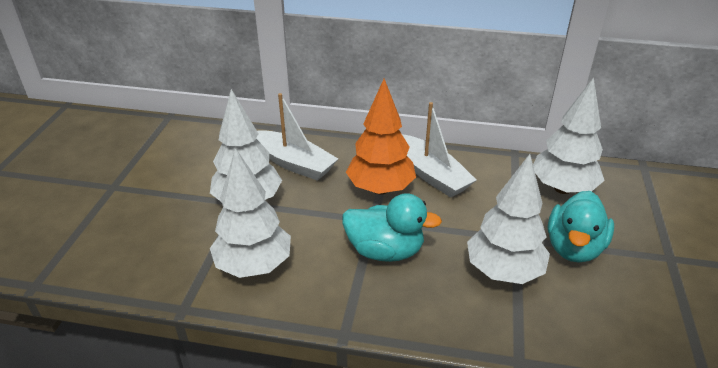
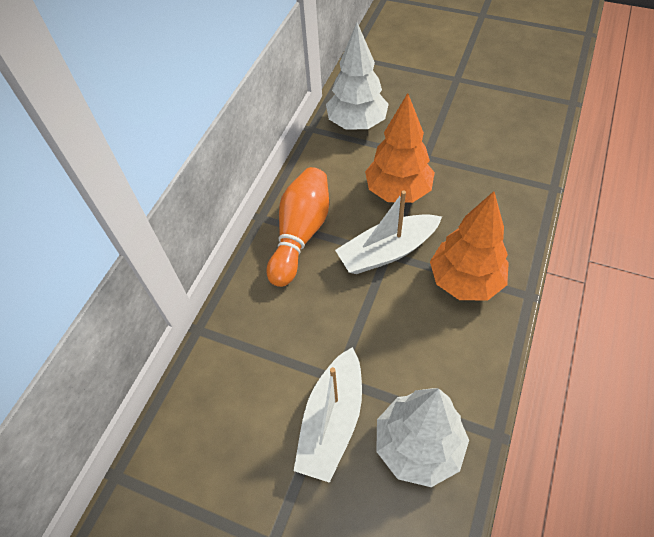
orange bowling pin: none = 0 -> [267,167,329,287] = 1
orange tree: [346,79,416,195] = 1 -> [365,93,435,203] [430,191,509,301] = 2
turquoise duck: [342,193,442,262] [548,191,614,263] = 2 -> none = 0
white tree: [210,89,282,201] [210,148,291,278] [467,154,550,284] [533,77,605,194] = 4 -> [326,23,389,129] [376,388,469,487] = 2

